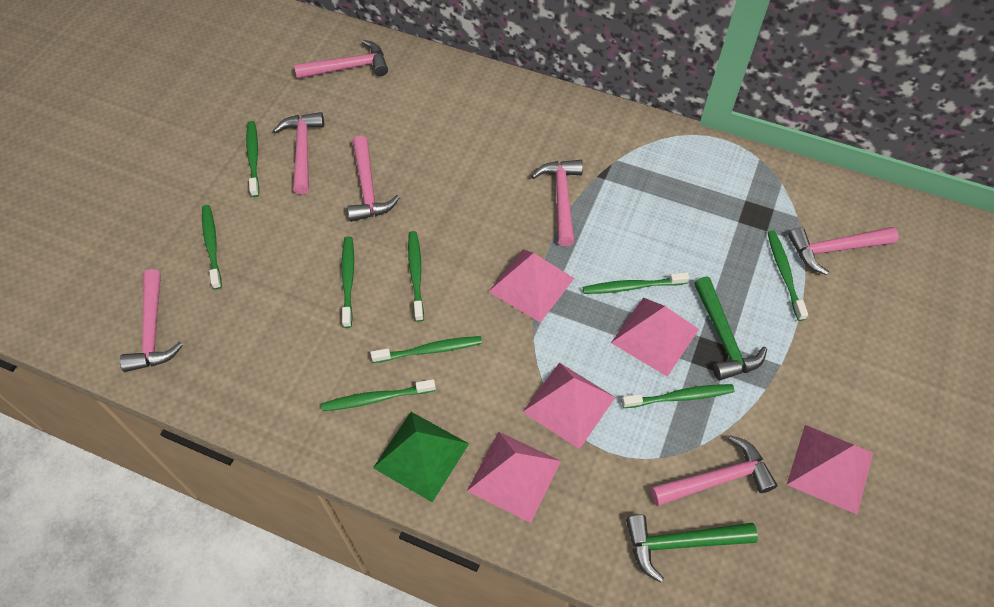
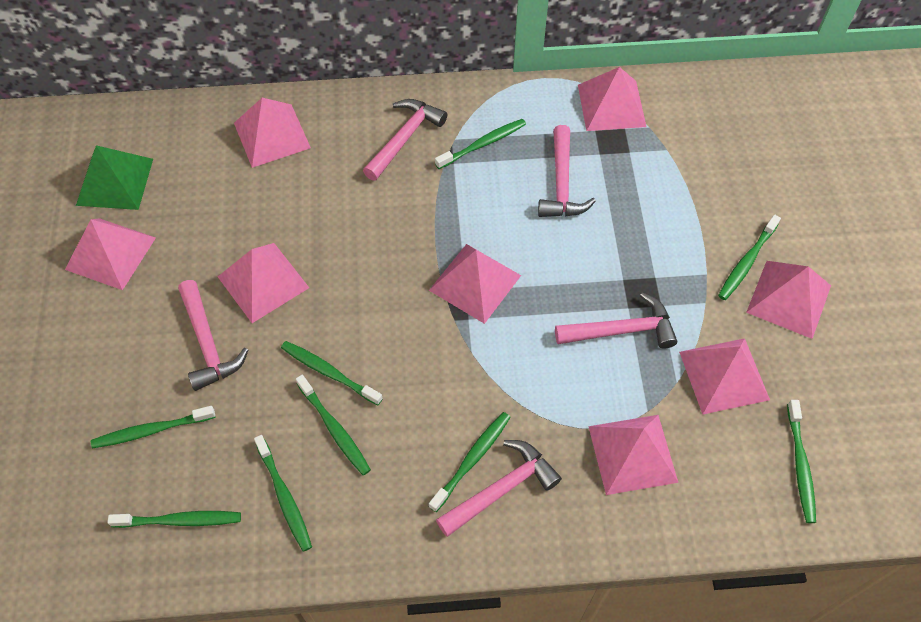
green hammer: [626,515,758,583] [694,276,767,381] = 2 -> none = 0
pink hammer: [120,269,183,372] [273,112,324,194] [294,40,388,79] [347,136,400,222] [531,160,583,246] [651,435,778,506] [788,227,899,275] = 7 -> [178,280,248,391] [363,99,448,181] [436,440,562,537] [538,125,596,217] [555,292,677,349] = 5
pink pyramid: [467,432,561,523] [488,249,574,323] [523,363,615,449] [611,298,699,377] [787,425,873,514] = 5 -> [65,218,156,290] [218,243,309,323] [234,98,311,168] [429,244,521,324] [578,67,647,131] [588,415,678,495] [679,338,770,414] [746,261,831,339] = 8

